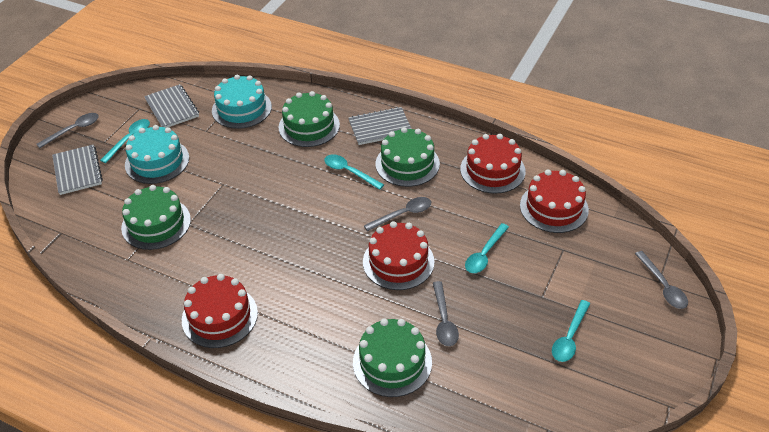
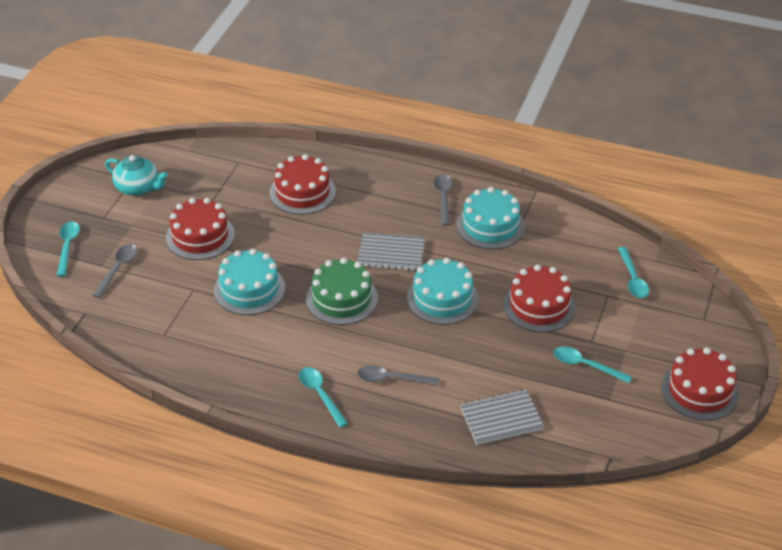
green cake: [121,185,191,250] [279,91,340,147] [353,318,432,397] [376,127,440,187] = 4 -> [306,258,378,325] = 1
grey notebook: [52,145,103,195] [144,84,199,128] [348,107,412,145] = 3 -> [357,232,425,271] [460,390,544,445] = 2
grey spoon: [36,113,99,148] [364,197,431,231] [433,281,459,346] [635,251,688,309] = 4 -> [92,244,138,298] [357,365,440,385] [434,174,453,226] = 3
turquoise cake: [125,125,189,184] [212,75,272,129] = 2 -> [214,249,285,315] [407,258,479,325] [457,187,525,249] = 3
turquoise teapot: none = 0 -> [105,155,168,196] = 1

